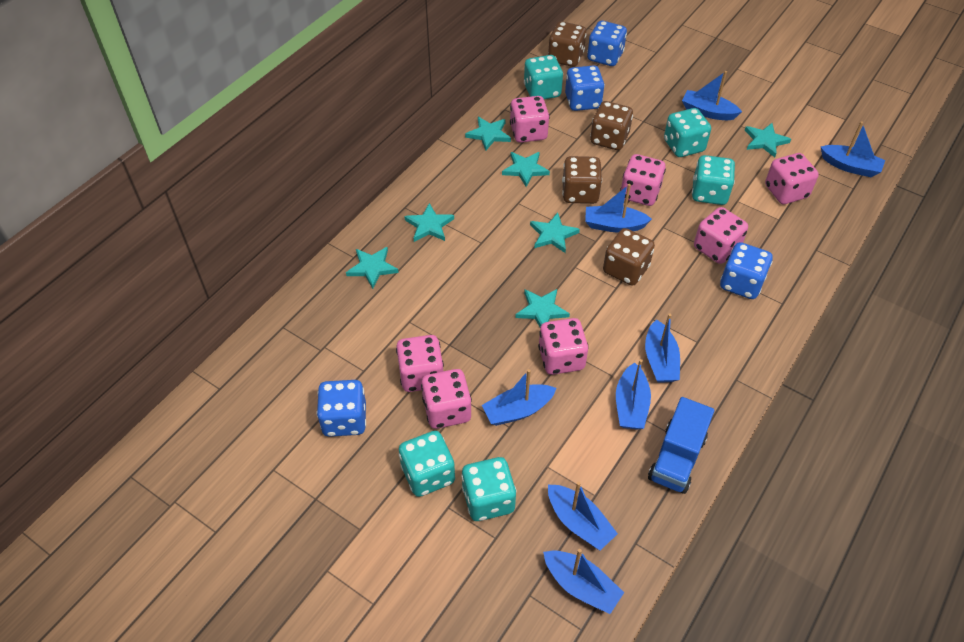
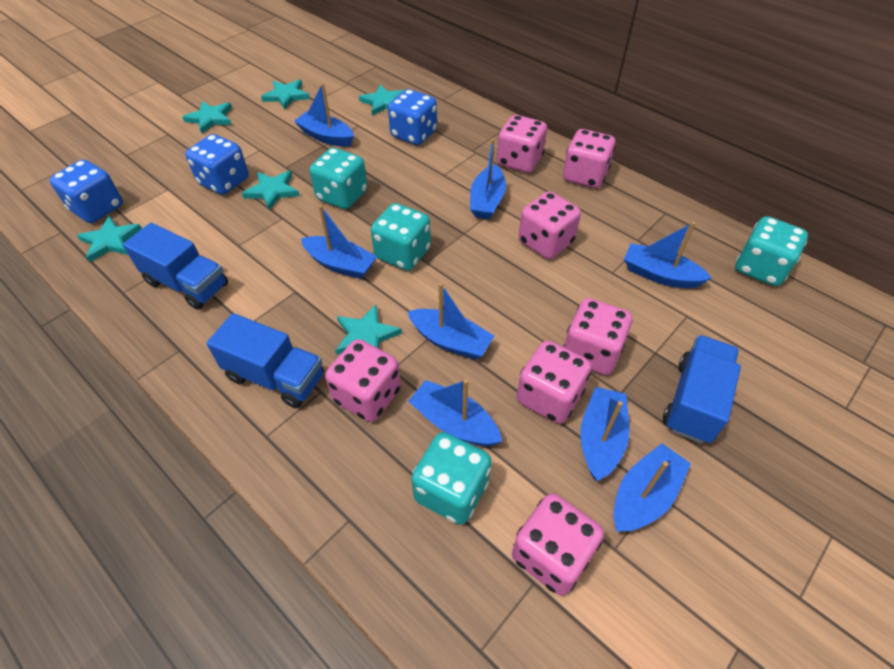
blue dice: [317,380,366,437] [565,65,605,111] [587,21,627,66] [720,242,773,299] = 4 -> [50,159,123,223] [185,134,249,195] [388,89,437,145] = 3
blue truck: [648,397,714,494] = 1 -> [123,223,228,310] [206,313,324,408] [663,335,741,444] = 3
brown dice: [548,21,587,67] [562,156,602,204] [590,101,633,150] [603,228,655,286] = 4 -> none = 0
turquoise dice: [399,431,455,497] [461,457,517,521] [524,55,563,99] [664,108,711,157] [692,155,735,205] = 5 -> [309,148,367,209] [371,203,431,271] [411,432,491,525] [735,216,808,286] = 4
turquoise star: [346,247,399,289] [404,203,454,242] [465,117,511,151] [502,152,550,187] [515,289,570,327] [530,212,580,253] [744,123,791,157] = 7 -> [77,216,142,262] [183,101,232,134] [242,171,300,211] [261,79,310,110] [335,305,402,355] [359,85,405,116] = 6

